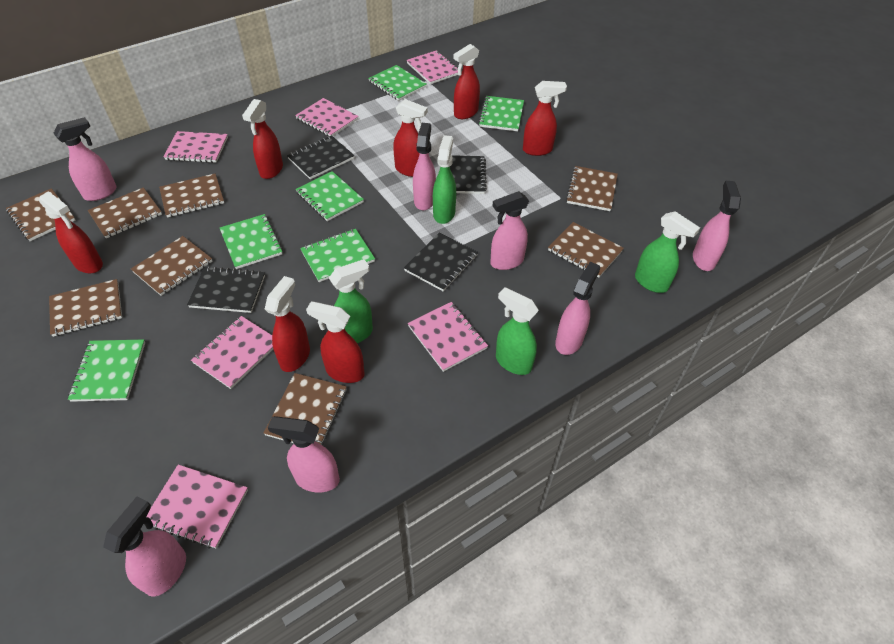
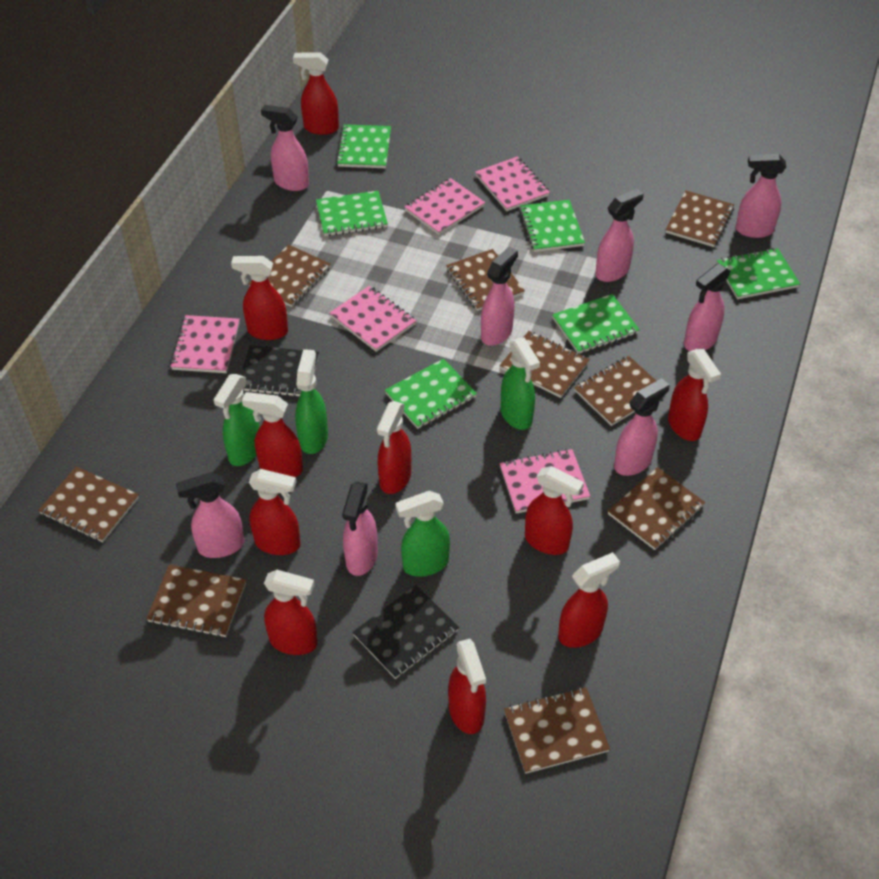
black notebook: [187,266,265,313] [287,135,355,179] [404,233,478,292] [450,155,487,194] = 4 -> [241,345,319,397] [352,585,459,679] = 2
brown notebook: [6,188,75,241] [49,279,122,337] [88,187,162,238] [131,236,212,296] [159,174,224,218] [264,373,347,446] [548,222,624,278] [566,166,618,211] = 8 -> [38,466,139,542] [146,564,246,637] [248,244,331,307] [446,249,525,311] [500,331,590,398] [504,687,610,774] [574,356,656,426] [608,467,705,550] [665,190,734,247] = 9
pink notebook: [147,465,248,549] [163,131,228,163] [191,316,273,389] [295,98,359,136] [406,50,458,84] [408,302,488,372] = 6 -> [170,315,240,373] [329,286,416,352] [404,178,485,235] [475,156,550,211] [500,449,590,514] = 5
pink spray bottle: [54,117,117,201] [103,497,186,597] [268,416,340,493] [413,123,436,210] [490,191,529,270] [555,262,600,355] [693,181,741,271] = 7 -> [176,472,244,558] [261,105,309,191] [342,481,378,576] [481,247,518,346] [595,189,644,282] [614,378,669,476] [684,263,731,351] [735,154,786,238] = 8
red spray bottle: [39,191,103,273] [242,99,283,179] [265,276,310,372] [306,301,365,383] [393,99,428,177] [453,44,480,119] [523,81,567,156] = 7 -> [231,256,288,340] [242,392,303,477] [249,469,300,555] [264,570,318,655] [293,52,339,135] [377,401,411,494] [448,639,486,734] [525,466,584,555] [558,552,620,648] [668,349,721,441] = 10

